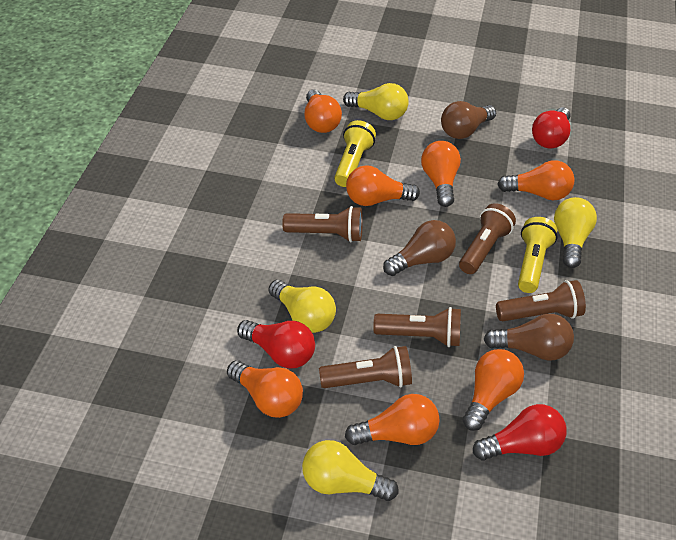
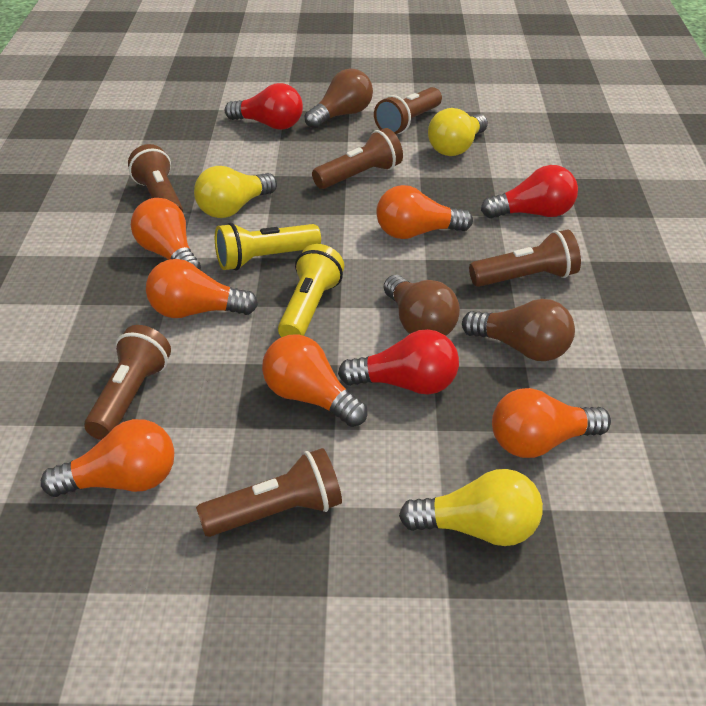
brown flashlight: [282,206,363,242] [319,346,412,388] [373,307,461,347] [459,203,516,274] [496,280,586,321] = 5 -> [84,325,171,440] [128,144,183,212] [196,448,342,537] [312,128,403,189] [374,87,442,134] [469,230,581,287] = 6
orange light bulb: [227,360,303,418] [304,89,342,133] [345,394,440,445] [346,165,420,206] [421,141,461,207] [462,349,524,431] [497,160,575,200] = 7 -> [41,419,174,497] [131,198,201,270] [146,259,258,318] [262,335,367,427] [376,185,473,239] [492,388,611,458] = 6
yellow light bulb: [268,280,336,333] [302,440,399,501] [343,83,409,120] [554,197,597,268] = 4 -> [194,166,277,218] [399,469,543,546] [428,108,488,156] = 3

